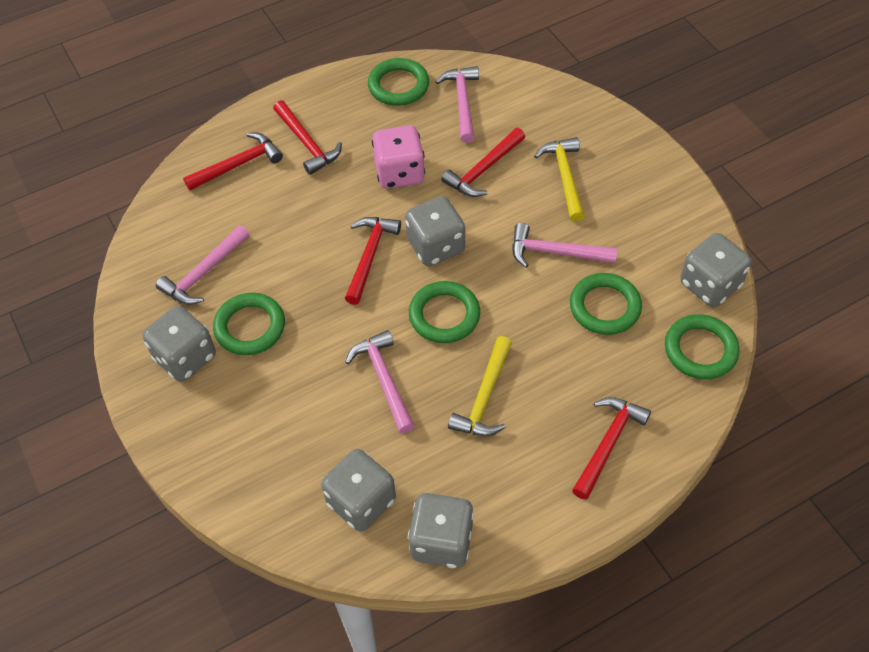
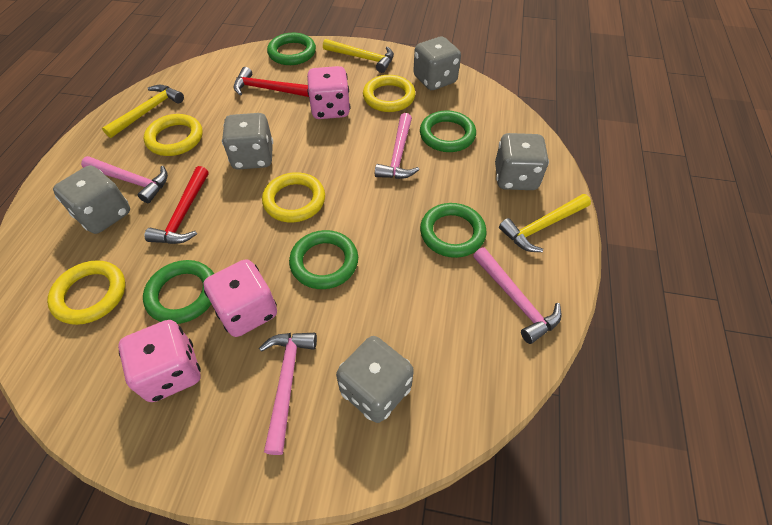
pink dice: [372,125,425,189] = 1 -> [118,320,201,402] [203,259,277,337] [307,66,350,119] = 3
red hammer: [183,133,283,191] [273,100,342,175] [345,217,401,305] [441,128,525,197] [572,397,651,500] = 5 -> [144,166,209,244] [234,67,309,97] = 2
yellow hammer: [448,336,512,436] [534,137,585,222] = 2 -> [102,85,184,138] [323,39,394,73] [499,194,591,252] = 3
yellow ring: none = 0 -> [47,260,125,325] [144,114,203,156] [262,172,325,222] [363,75,416,112] = 4

